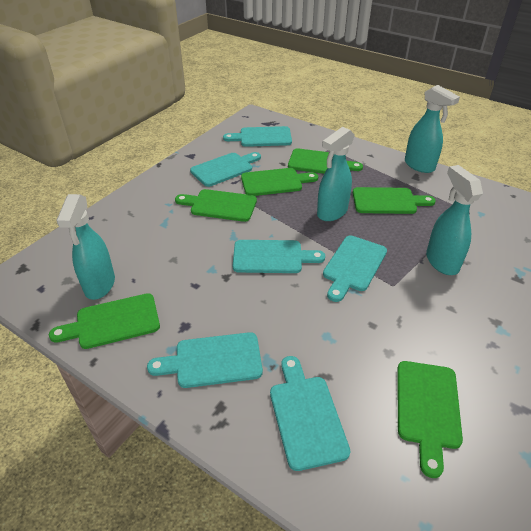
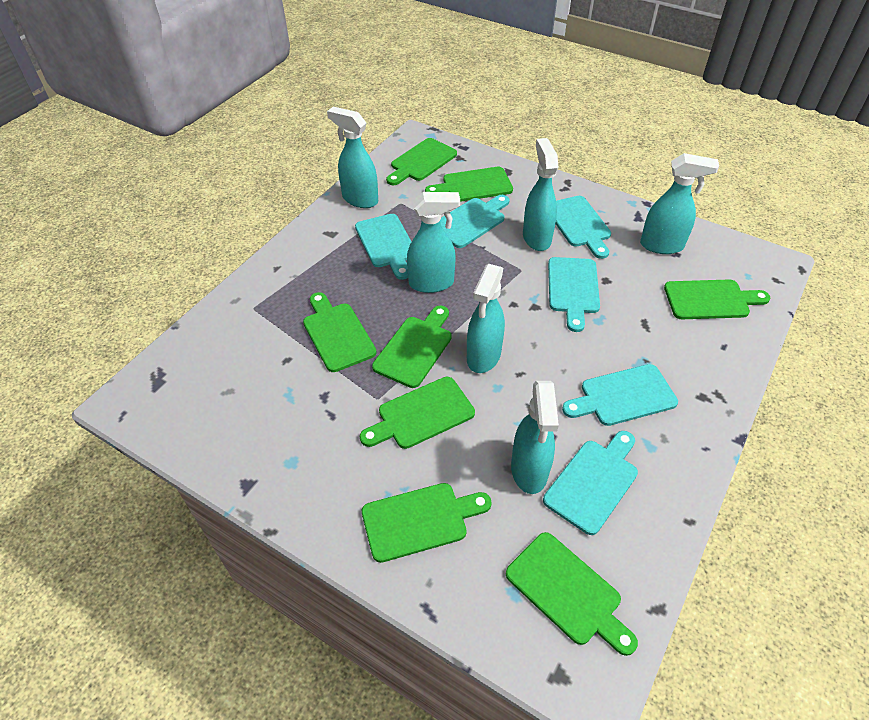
green cutting board: [49,293,160,349] [175,189,257,222] [241,168,318,196] [288,148,363,174] [353,187,436,214] [397,361,463,478] = 6 -> [303,292,377,372] [360,377,475,449] [362,483,492,563] [372,306,452,388] [386,138,457,185] [425,167,513,202] [506,532,638,656] [664,279,770,319] = 8
turquoise spray bottle: [56,194,115,300] [317,127,355,221] [405,85,460,173] [426,165,483,275] = 4 -> [327,106,378,208] [407,192,460,293] [467,264,505,373] [511,381,559,494] [523,138,558,251] [640,153,719,254] = 6

